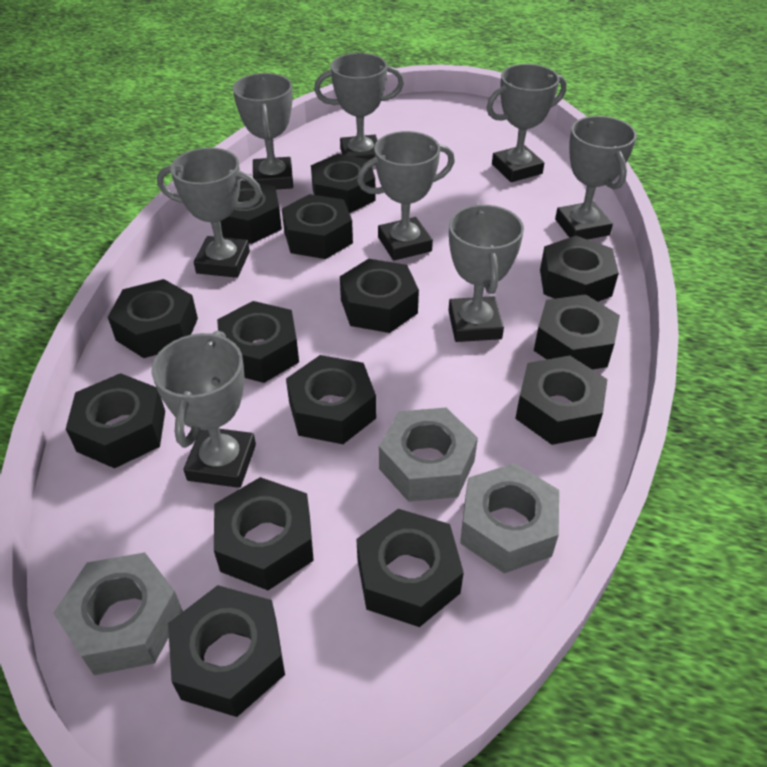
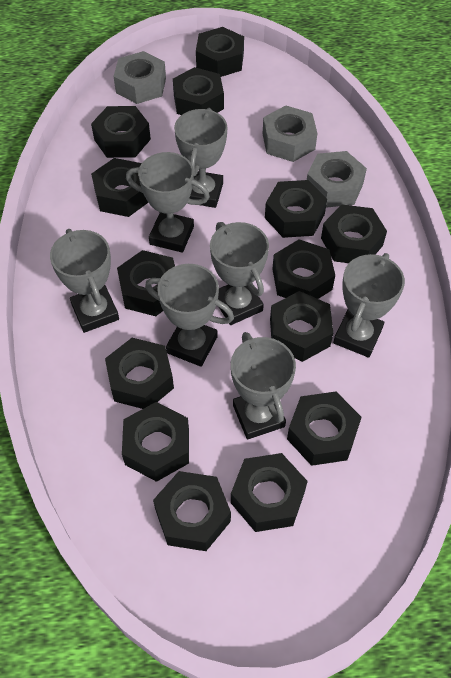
grey trophy: [151,331,256,488] [157,148,262,278] [233,73,293,190] [314,53,404,160] [357,131,455,261] [448,205,524,342] [487,64,566,182] [555,116,637,240] = 8 -> [50,229,119,333] [126,152,210,253] [145,264,234,367] [174,108,228,208] [210,222,269,325] [231,332,296,439] [333,253,405,358] = 7

